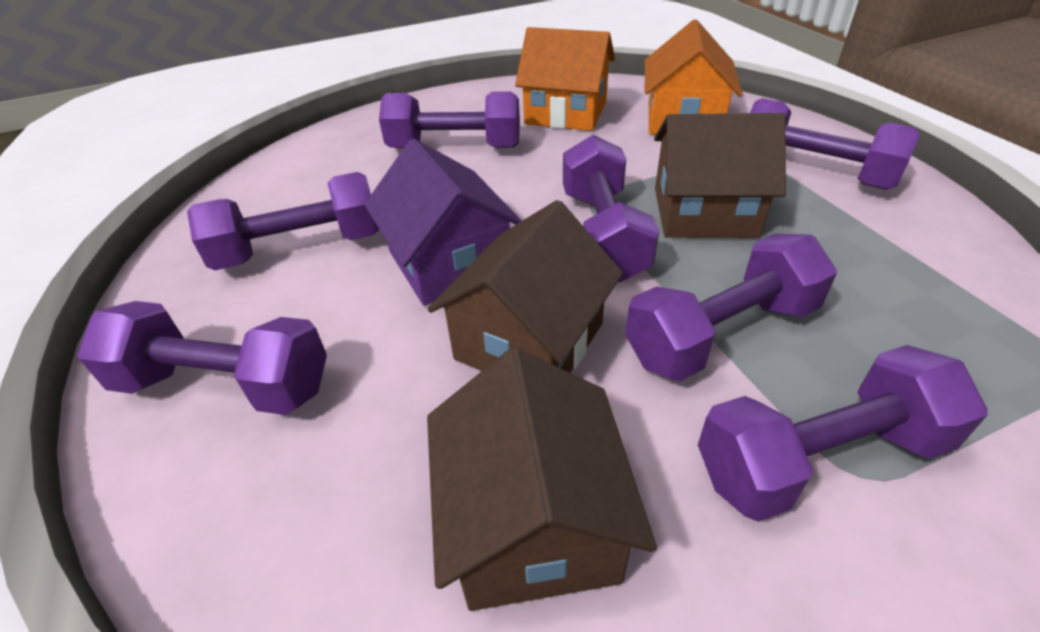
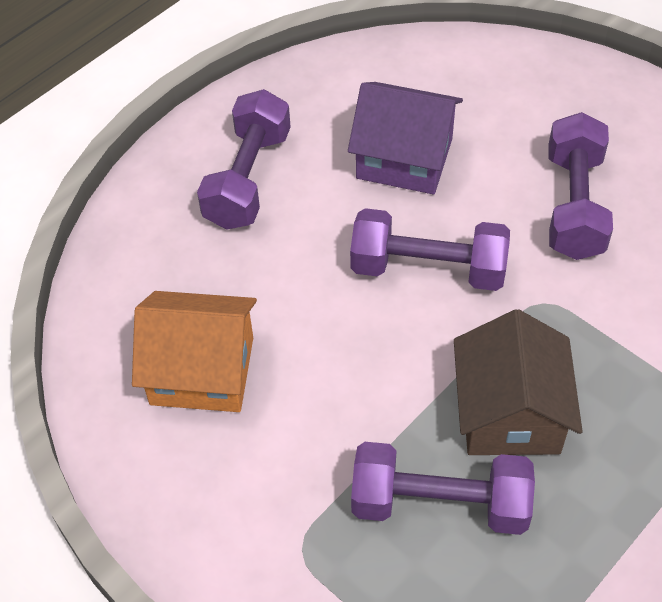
brown house: [427,348,657,611] [428,200,623,373] [654,113,786,238] = 3 -> [454,309,583,455] = 1
orange house: [515,27,615,131] [645,19,743,134] = 2 -> [132,291,257,412] = 1
purple dumbbell: [77,301,327,415] [187,172,379,270] [379,91,520,148] [563,135,659,282] [625,234,837,381] [698,345,987,522] [750,98,920,190] = 7 -> [197,89,291,230] [350,208,510,291] [351,442,535,535] [548,112,613,260] = 4

